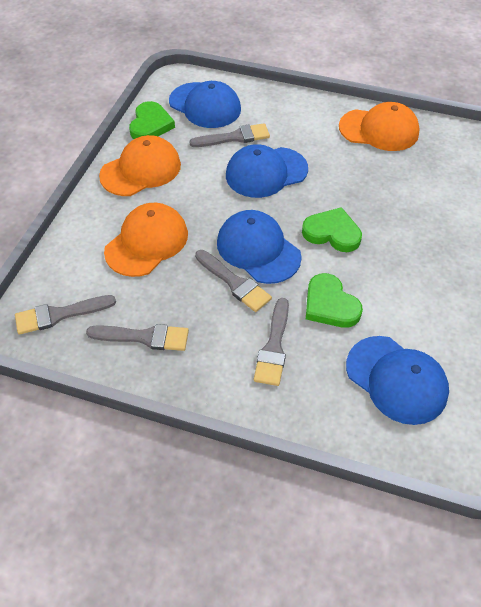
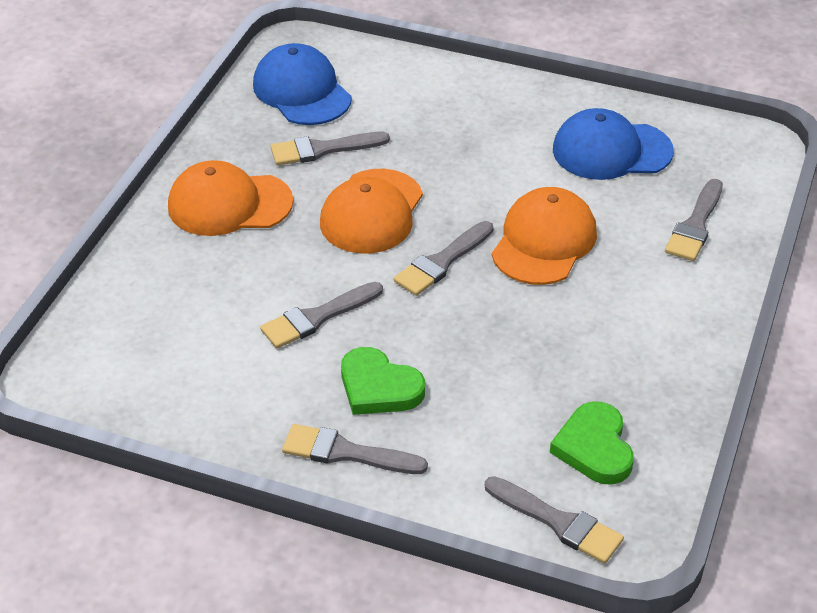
blue cap: [169,81,241,128] [217,210,302,284] [226,144,308,198] [346,336,449,425] = 4 -> [253,43,352,125] [553,108,674,180] = 2
green heart: [129,101,175,139] [302,207,362,252] [306,273,363,328] = 3 -> [341,347,425,415] [550,401,634,485] = 2
grey brush: [15,295,116,335] [86,324,189,351] [189,123,270,147] [195,250,272,312] [254,298,289,386] = 5 -> [260,282,383,348] [271,132,390,165] [282,424,428,474] [394,221,494,296] [485,476,624,564] [665,179,723,261] = 6

